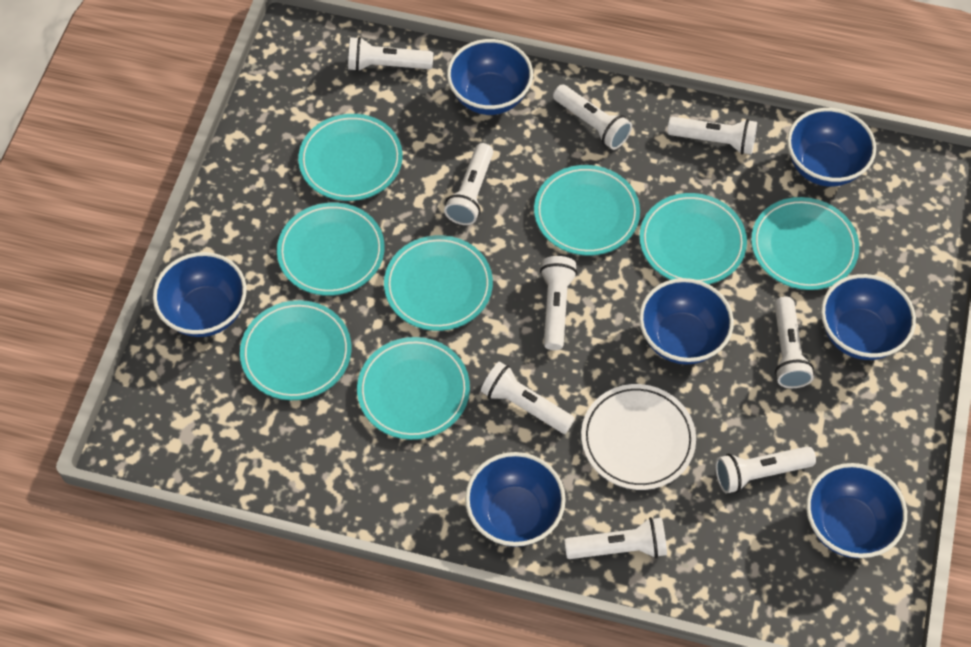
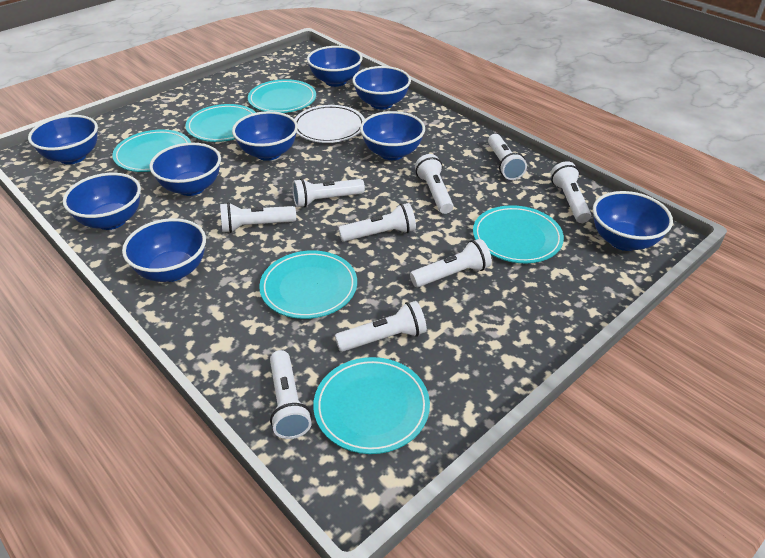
blue bowl: [153,252,247,337] [447,39,533,115] [465,452,566,547] [639,278,734,365] [787,108,876,187] [806,463,907,558] [821,274,916,360] = 7 -> [28,115,98,164] [63,173,141,230] [122,218,206,282] [149,143,221,196] [232,111,298,161] [307,46,362,87] [353,66,411,110] [360,111,425,160] [593,191,673,251] = 9
turquoise plate: [240,300,351,400] [277,202,385,296] [298,114,403,201] [357,337,470,440] [384,235,493,331] [534,165,640,256] [639,193,747,284] [751,197,859,290] = 8 -> [112,130,191,172] [186,104,256,142] [248,79,316,113] [259,250,357,319] [313,357,430,454] [473,205,564,263] = 6

